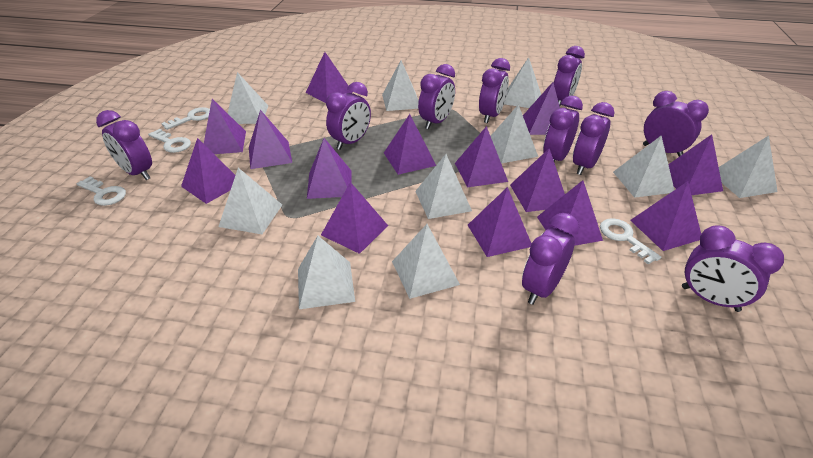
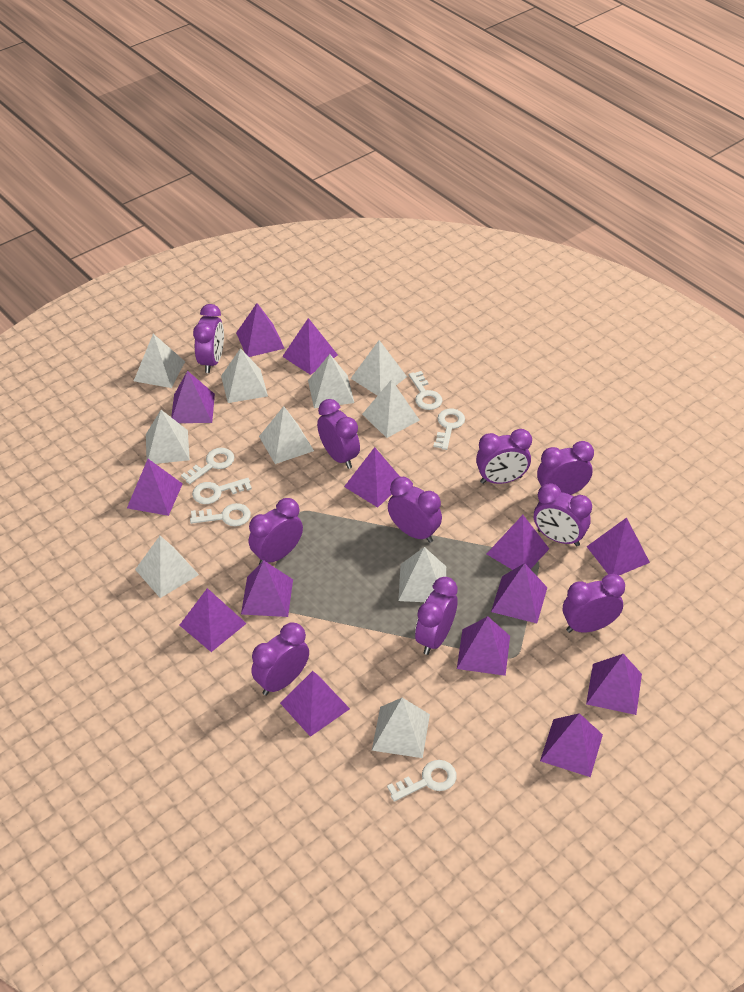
white key: [77,176,126,206] [148,129,191,153] [161,107,210,130] [600,218,661,264] = 4 -> [181,448,234,484] [190,503,251,526] [192,478,252,504] [387,760,457,802] [409,371,442,410] [433,409,465,450] = 6

